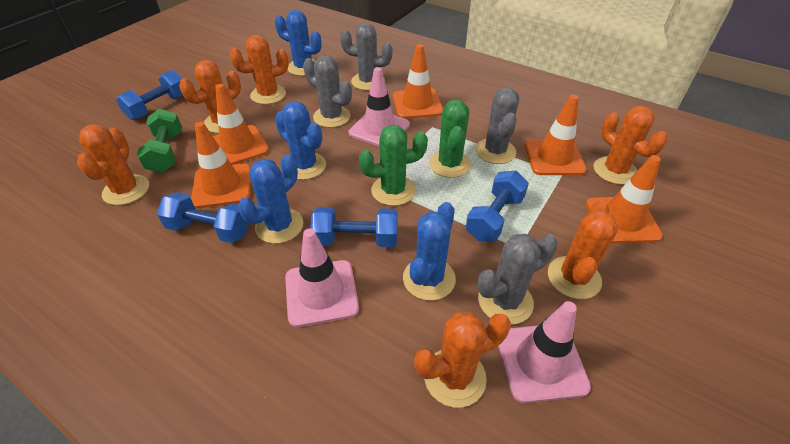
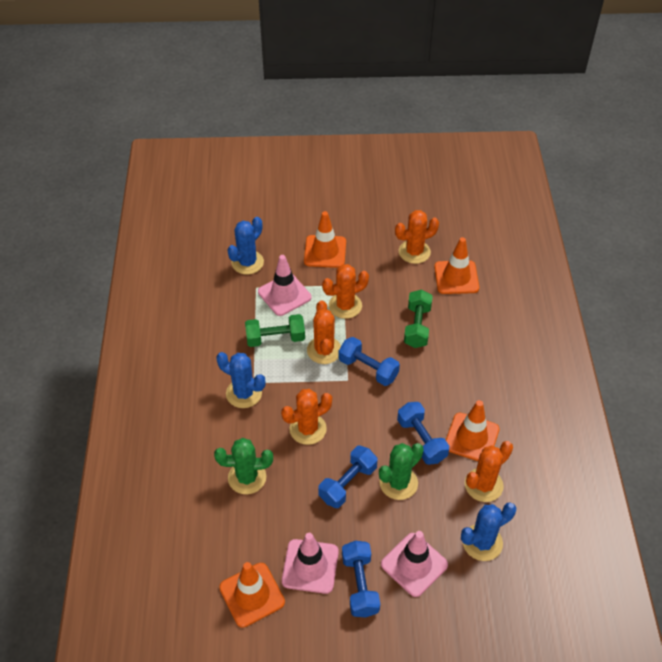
blue cactus: [238,155,303,244] [275,10,321,76] [275,101,326,180] [403,202,456,301] = 4 -> [216,352,266,408] [227,217,264,274] [461,502,516,561] = 3
green dumbbell: [137,108,182,173] = 1 -> [245,314,305,347] [404,289,433,348] = 2
grey cactus: [303,55,352,128] [340,23,392,91] [475,87,519,164] [477,234,558,325] = 4 -> none = 0
orange cactus: [77,124,149,205] [179,60,241,133] [230,35,289,104] [414,312,511,408] [548,200,618,299] [594,106,667,185] = 6 -> [281,389,332,445] [307,300,341,364] [322,264,369,319] [395,210,439,264] [465,441,513,502] = 5
orange traffic cone: [191,122,251,208] [213,84,269,165] [393,44,443,119] [525,95,587,175] [586,155,663,244] = 5 -> [219,562,285,628] [304,211,346,268] [434,237,479,294] [446,400,500,461] = 4

